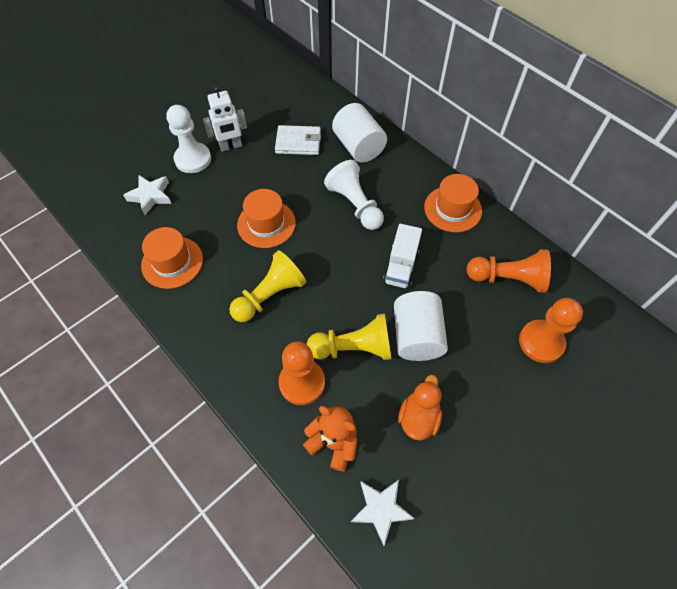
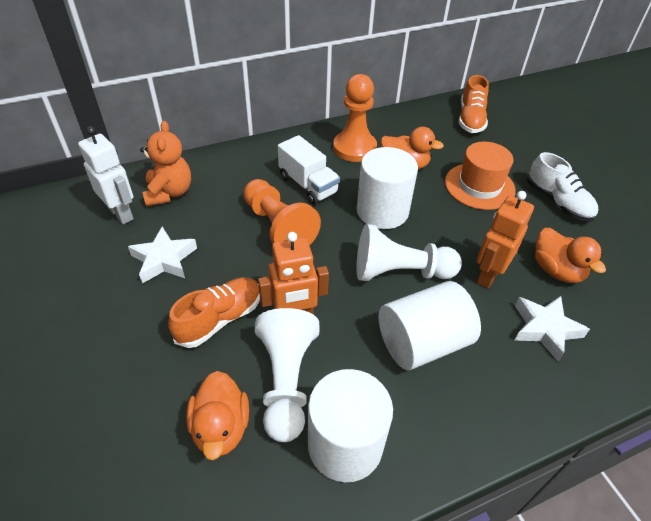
orange duck: [398,375,442,440] = 1 -> [186,371,249,460] [381,127,444,170] [535,228,606,283] = 3
orange hat: [141,227,203,289] [237,189,296,248] [424,174,482,232] = 3 -> [445,142,516,210] = 1
orange pawn: [279,342,325,405] [467,249,551,293] [519,298,583,363] = 3 -> [243,179,321,246] [333,74,377,162] = 2
orange robot: none = 0 -> [258,232,329,314] [476,191,534,289] = 2
orange shoe: none = 0 -> [168,278,260,348] [459,75,489,133] = 2
white cylinder: [332,103,387,163] [394,291,448,361] = 2 -> [308,369,393,482] [357,147,418,229] [379,281,481,370] = 3
white shoe: none = 0 -> [527,152,598,221] = 1
white wallet: [275,125,321,155] = 1 -> none = 0
yellow pawn: [229,250,307,322] [307,314,391,360] = 2 -> none = 0

